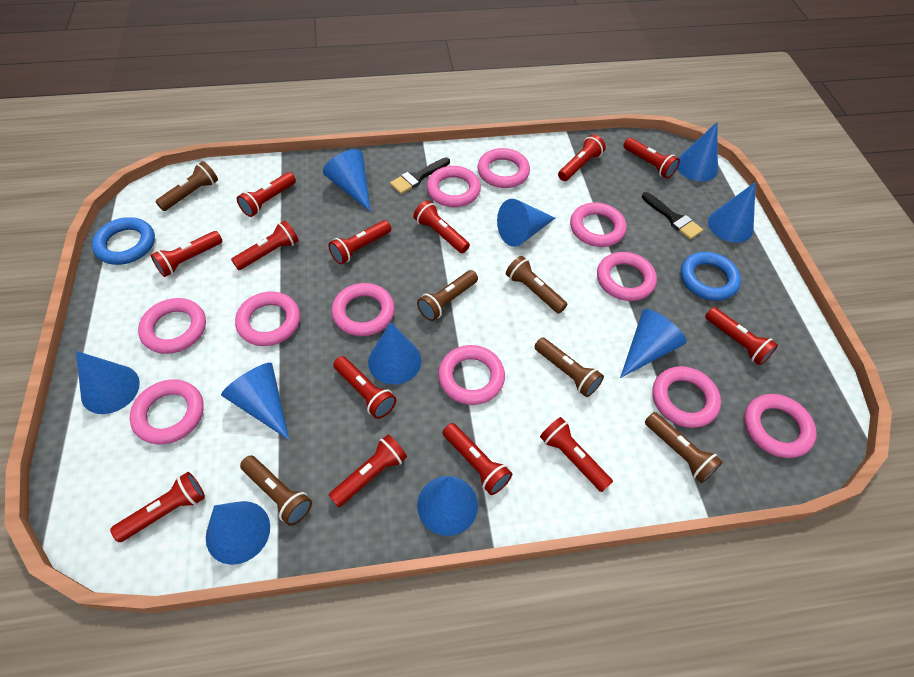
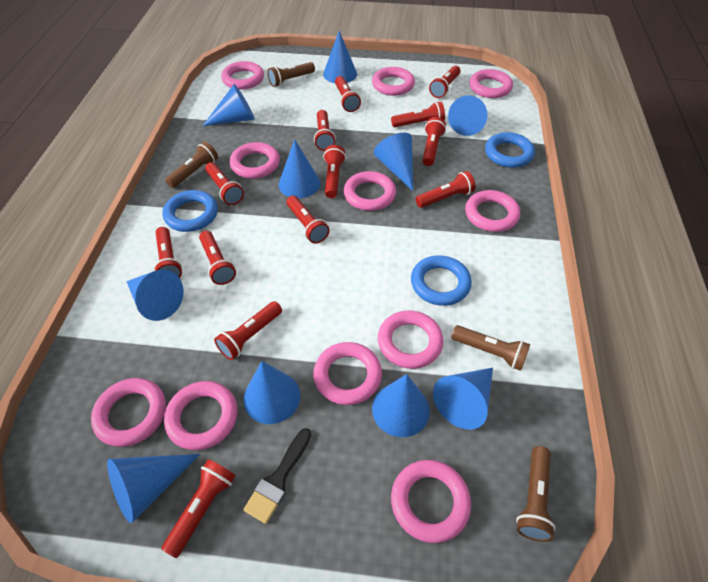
black brush: [390,157,450,194] [642,192,703,239] = 2 -> [243,428,311,524] = 1
blue ring: [92,217,155,265] [680,252,741,301] = 2 -> [162,190,218,232] [411,255,472,306] [485,132,535,168] = 3
brown flashlight: [155,161,218,211] [240,455,312,526] [417,270,478,321] [506,256,568,314] [534,338,604,397] [645,412,723,483] = 6 -> [165,142,218,188] [267,62,315,87] [451,325,530,371] [516,446,556,542] = 4

